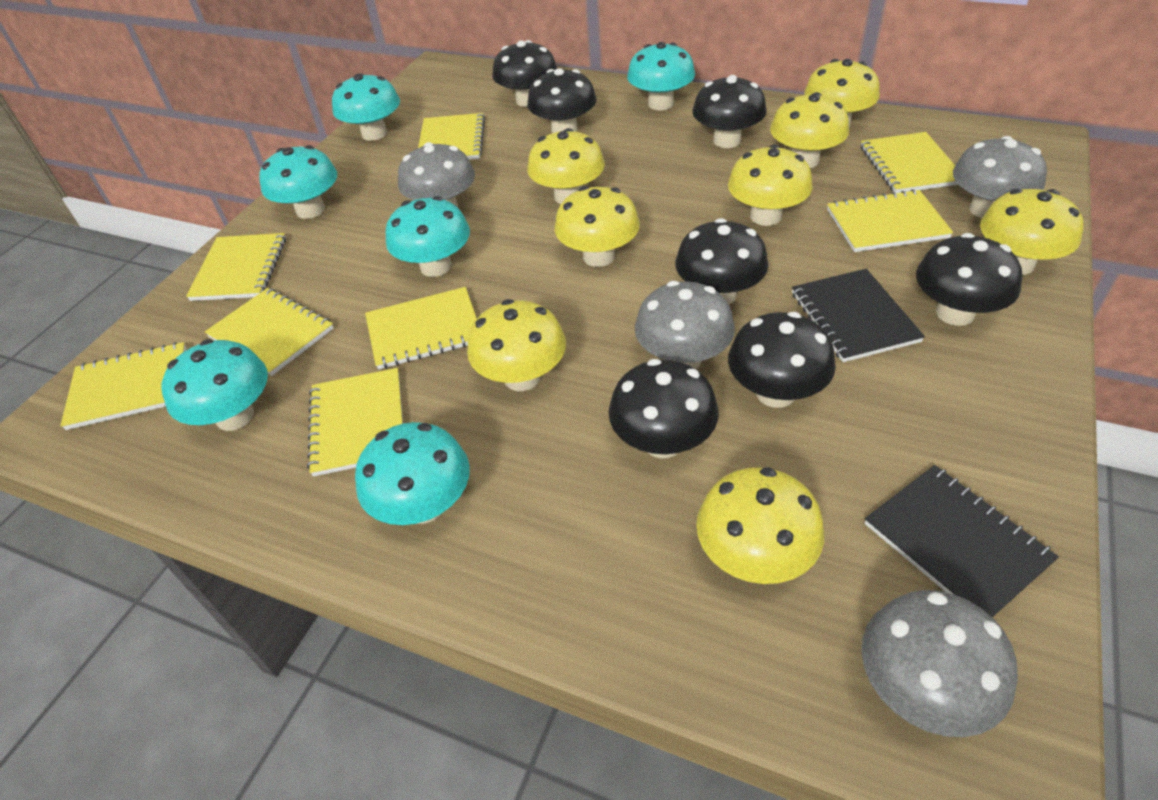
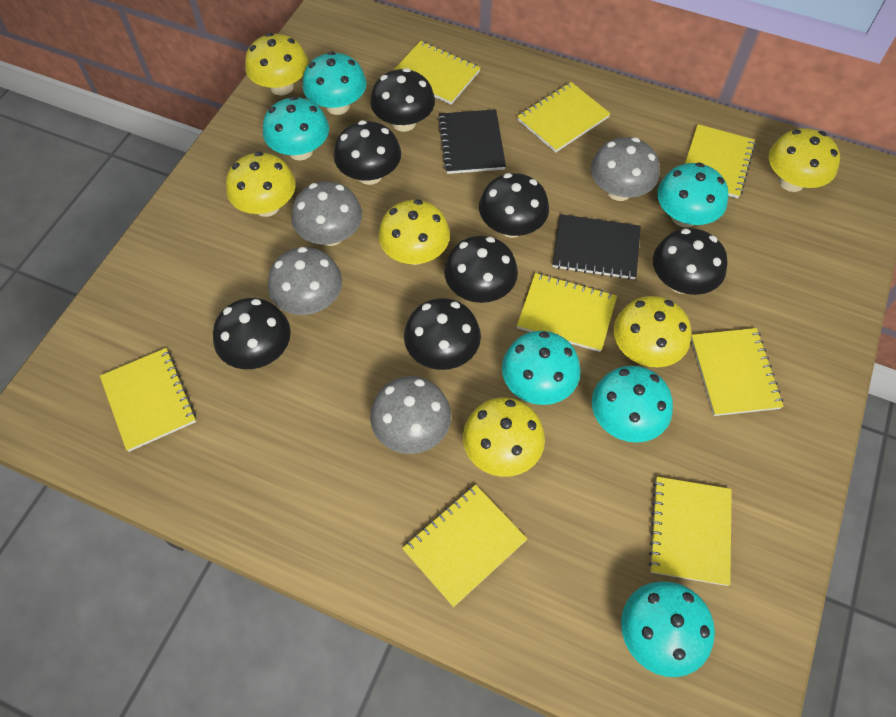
yellow mushroom: [467,299,566,391] [527,128,605,204] [555,186,640,267] [696,467,824,584] [728,144,813,226] [770,92,849,168] [804,59,880,127] [980,189,1083,275] = 8 -> [226,152,296,217] [245,33,308,96] [378,199,450,265] [463,397,545,477] [614,296,691,367] [769,128,840,192] = 6

